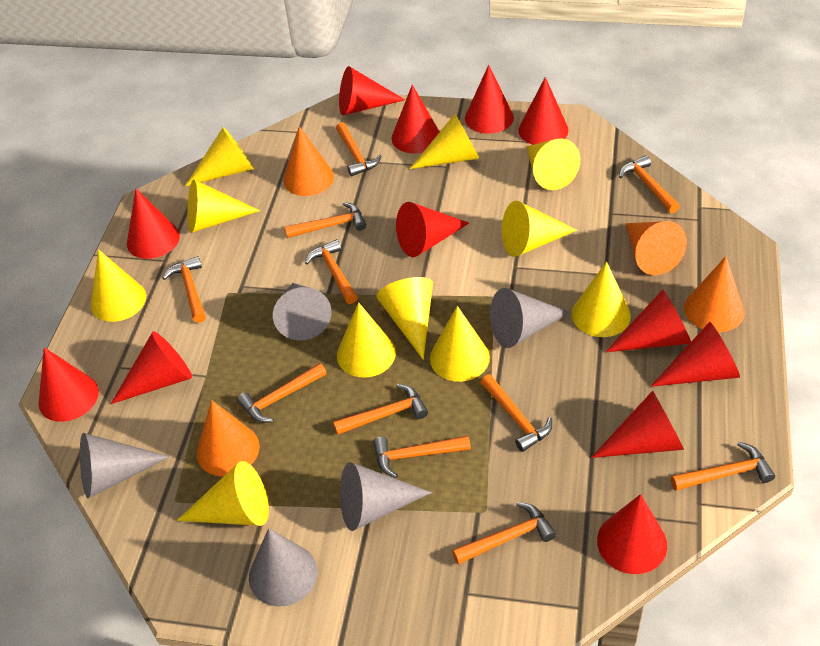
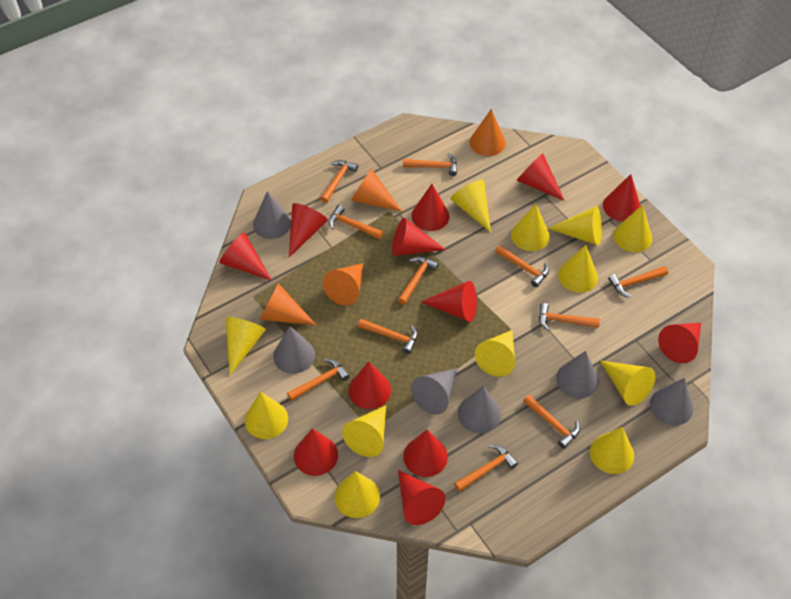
grey cone: [80,433,170,498] [249,528,318,607] [273,283,332,341] [340,462,432,531] [490,288,570,348] = 5 -> [253,191,291,239] [273,326,315,374] [411,368,458,414] [458,386,501,433] [556,351,599,399] [650,378,694,425] = 6
yellow cone: [91,249,146,322] [177,461,269,526] [185,127,254,186] [187,179,260,233] [337,302,396,378] [376,277,433,360] [410,114,480,169] [430,306,490,382] [502,201,577,257] [526,138,581,190] [572,262,631,337] = 11 -> [226,317,266,375] [245,392,288,439] [334,471,380,518] [342,405,386,457] [450,180,491,232] [475,330,515,377] [511,204,550,251] [548,206,602,245] [558,245,598,293] [590,427,634,474] [600,361,655,406] [613,205,652,252] = 12

